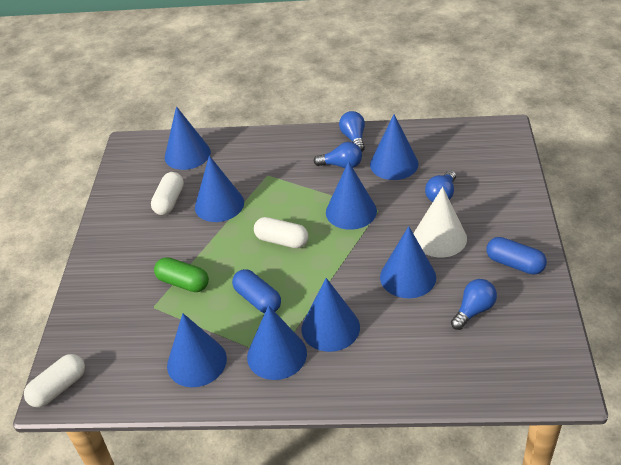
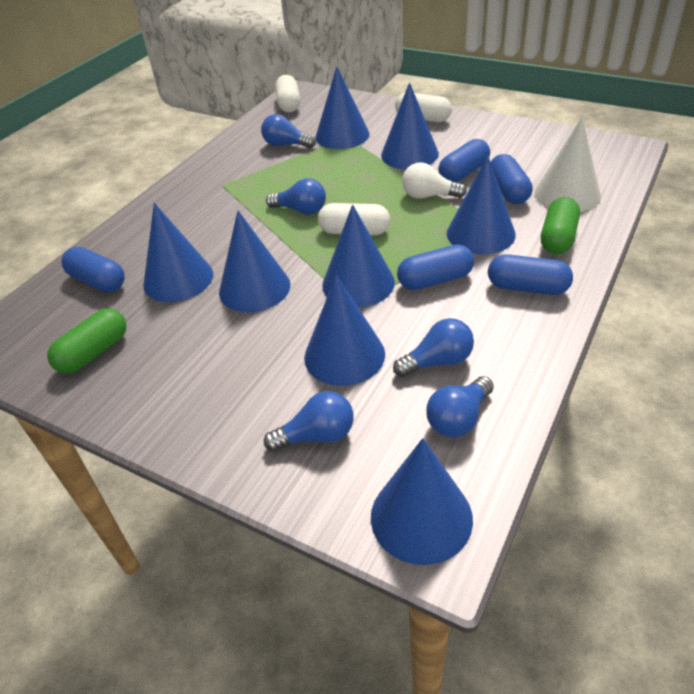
blue capsule: [232,269,281,313] [486,237,547,275] = 2 -> [61,247,125,292] [397,244,474,290] [438,139,490,183] [488,254,573,295] [491,154,533,204] = 5
blue light bulb: [313,142,362,168] [339,111,365,151] [425,170,456,202] [451,279,497,330] = 4 -> [261,114,316,148] [264,391,353,452] [266,178,326,215] [393,318,474,377] [426,376,494,437] = 5
green capsule: [154,257,209,292] = 1 -> [47,308,126,374] [541,197,580,254] = 2
white light bulb: none = 0 -> [402,162,467,199] = 1

